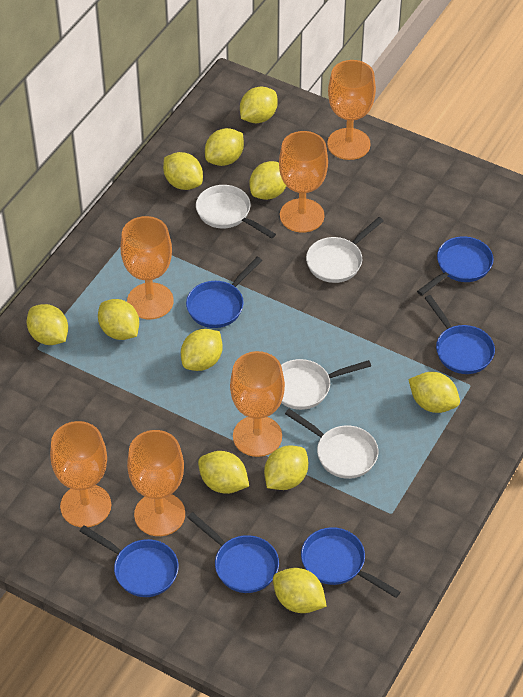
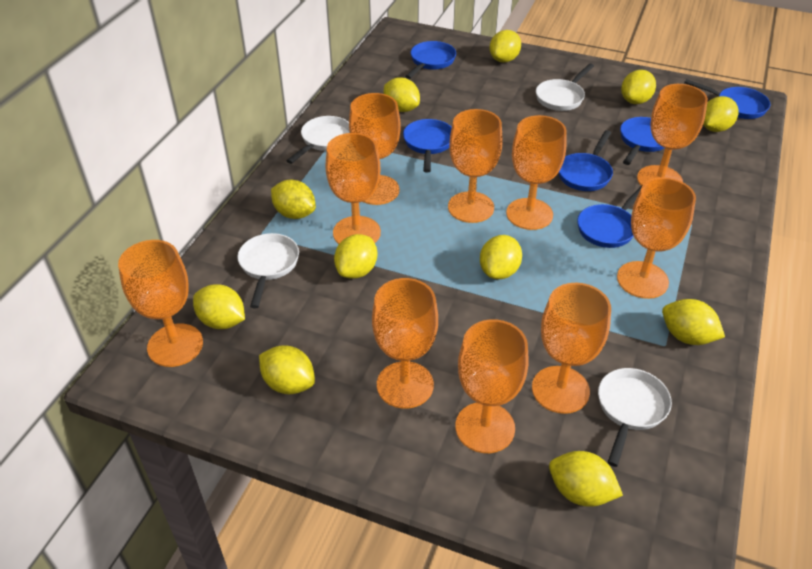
orange goblet: [50,421,111,527] [121,216,174,319] [127,430,185,536] [230,351,285,457] [279,131,328,233] [327,60,376,160] = 6 -> [118,240,203,367] [325,133,381,244] [349,93,401,205] [372,278,438,409] [448,109,502,223] [455,319,529,453] [506,115,567,230] [532,283,611,414] [617,177,696,299] [637,84,708,186] = 10

